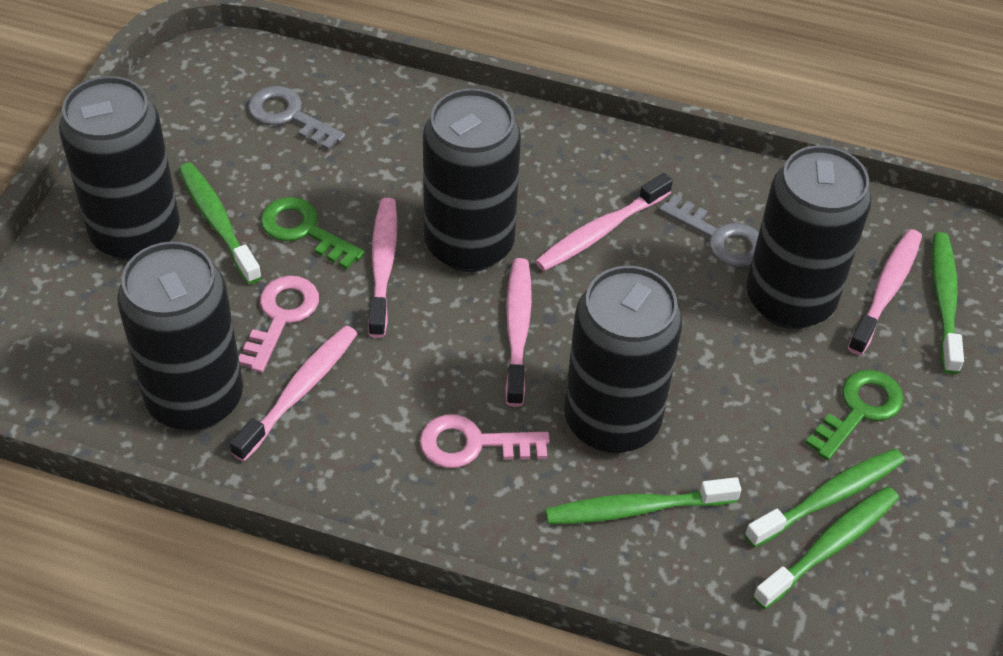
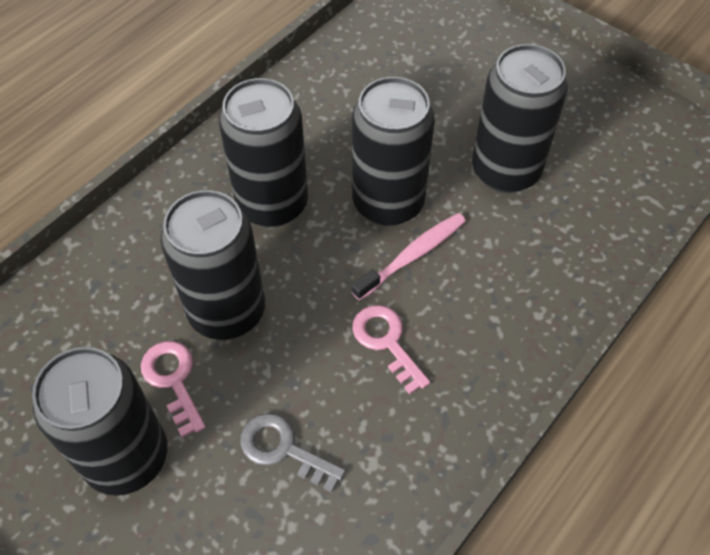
green key: [261,197,365,270] [805,370,904,460] = 2 -> none = 0
green toothbrush: [179,163,262,284] [545,477,741,524] [745,448,905,547] [753,486,899,609] [932,232,964,374] = 5 -> none = 0
grey key: [248,86,346,151] [659,194,759,268] = 2 -> [241,413,346,493] = 1
pink toothbrush: [230,325,357,462] [368,198,397,338] [505,258,532,407] [535,173,673,271] [848,229,922,355] = 5 -> [351,213,466,300] = 1

